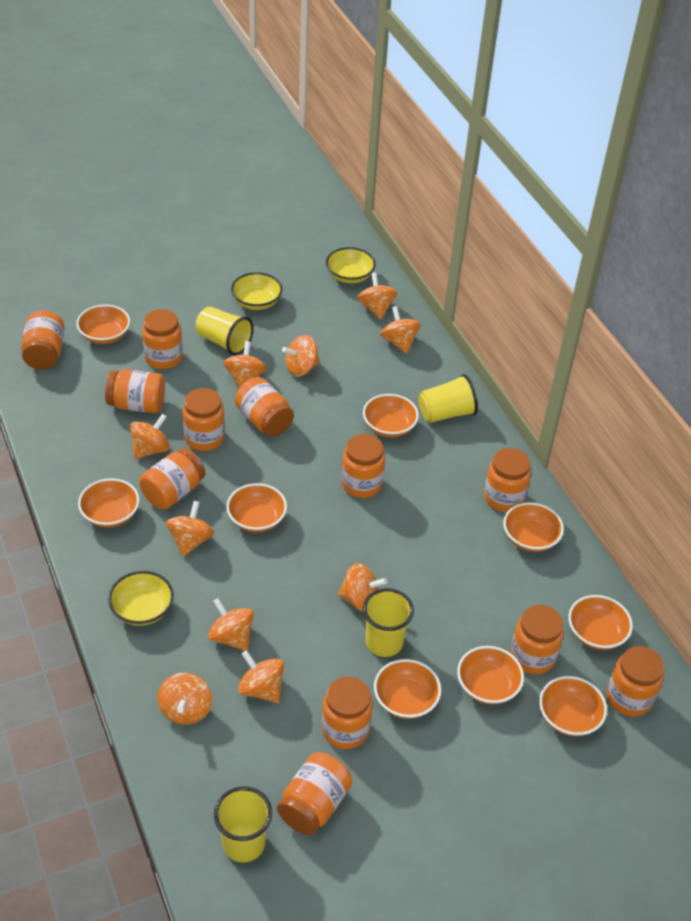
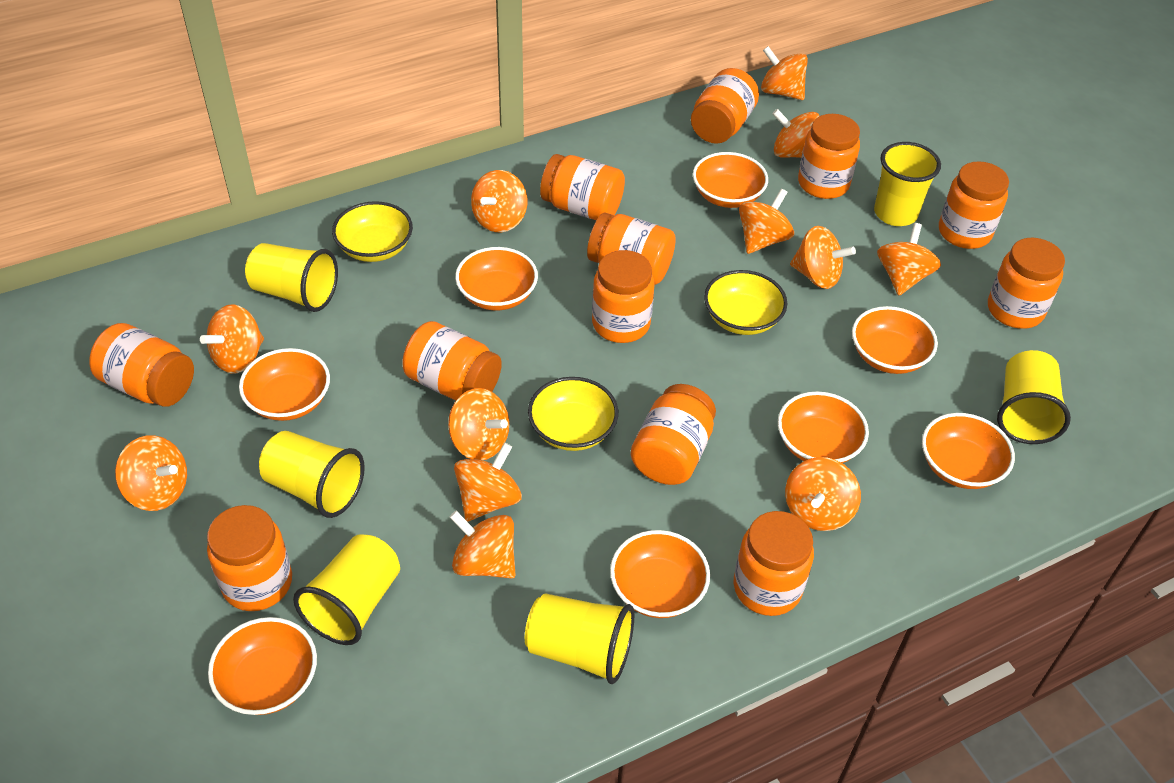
orange bowl: [76,304,130,344] [78,478,139,528] [226,483,287,532] [363,394,419,438] [374,659,441,719] [457,646,524,705] [503,502,564,552] [539,676,607,736] [568,595,633,650] = 9 -> [208,617,317,715] [239,348,330,421] [455,247,538,311] [610,530,710,618] [693,152,768,208] [778,391,869,463] [852,306,938,374] [922,413,1015,489] = 8
orange spinning top: [130,414,170,459] [157,673,212,725] [166,501,214,557] [208,598,254,651] [223,341,266,388] [238,650,284,703] [282,335,320,376] [338,563,387,612] [357,273,397,320] [380,306,421,354] = 10 -> [115,435,187,511] [200,304,264,374] [448,388,509,460] [450,511,516,578] [454,442,522,522] [471,170,527,232] [739,188,794,254] [761,46,808,100] [772,109,819,158] [785,457,861,531] [790,226,856,289] [877,223,941,295] = 12
yellow cup: [196,307,253,355] [214,786,272,862] [363,588,414,657] [418,374,478,423] = 4 -> [245,243,338,312] [259,431,365,518] [293,534,400,645] [525,593,634,684] [874,142,941,226] [997,350,1071,444] = 6

